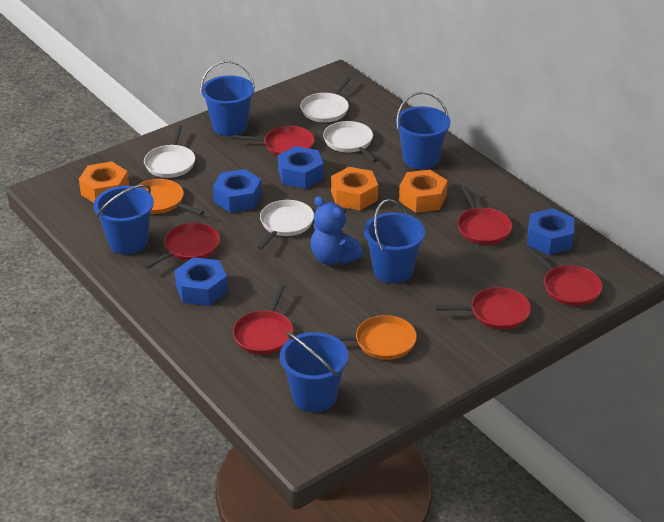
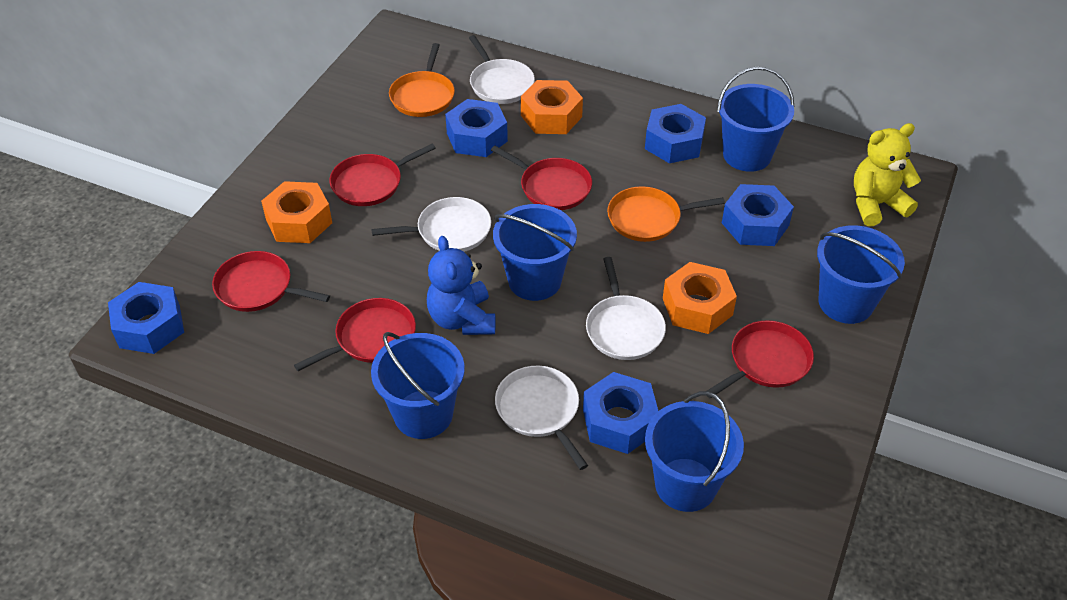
blue nut: [174,257,228,306] [213,169,262,213] [278,146,324,189] [527,208,575,255] = 4 -> [108,282,184,354] [445,99,508,157] [583,372,658,454] [645,104,706,164] [722,184,794,246] = 5
red pan: [144,223,220,269] [233,126,314,156] [233,284,293,354] [435,287,531,330] [457,186,512,245] [526,247,602,306] = 6 -> [212,251,330,312] [294,298,416,371] [329,144,436,206] [491,146,592,210] [707,320,814,398] = 5
yellow teddy bear: none = 0 -> [854,123,921,226] = 1

